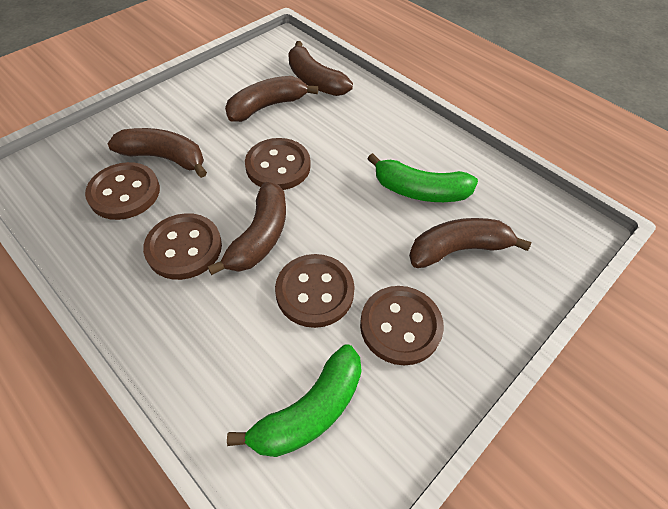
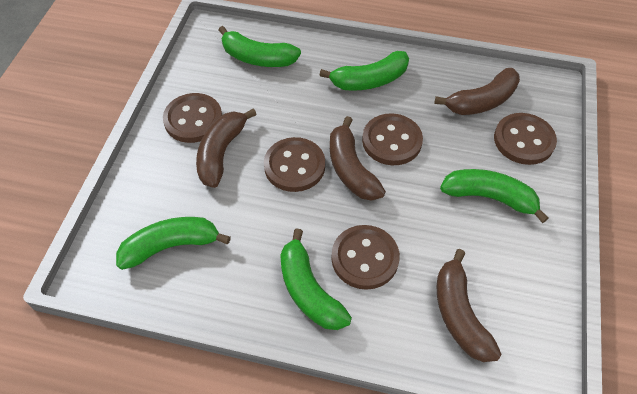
brown banana: [107,128,207,178] [207,182,286,275] [225,76,318,122] [288,41,353,96] [409,218,531,268] = 5 -> [196,108,257,188] [330,116,386,201] [434,68,520,115] [437,249,501,362] = 4
green banana: [227,344,362,457] [368,153,478,202] = 2 -> [116,217,231,270] [219,26,301,67] [280,228,352,330] [319,51,409,91] [440,169,549,223] = 5

